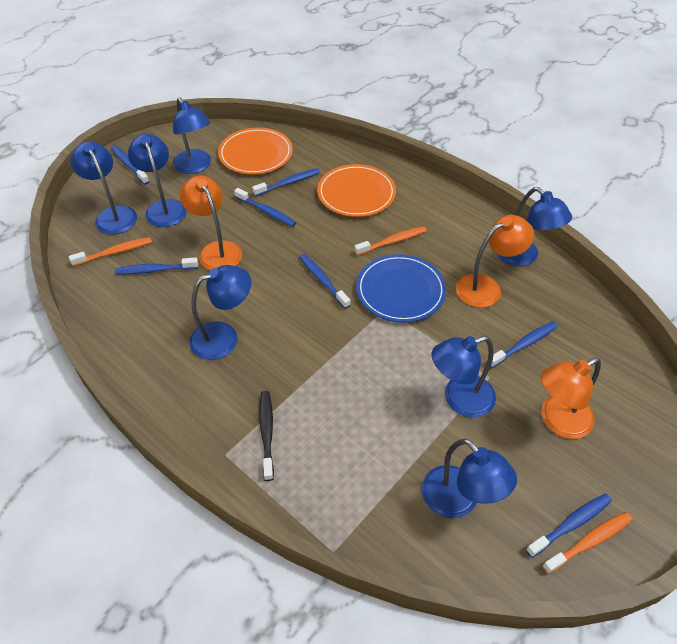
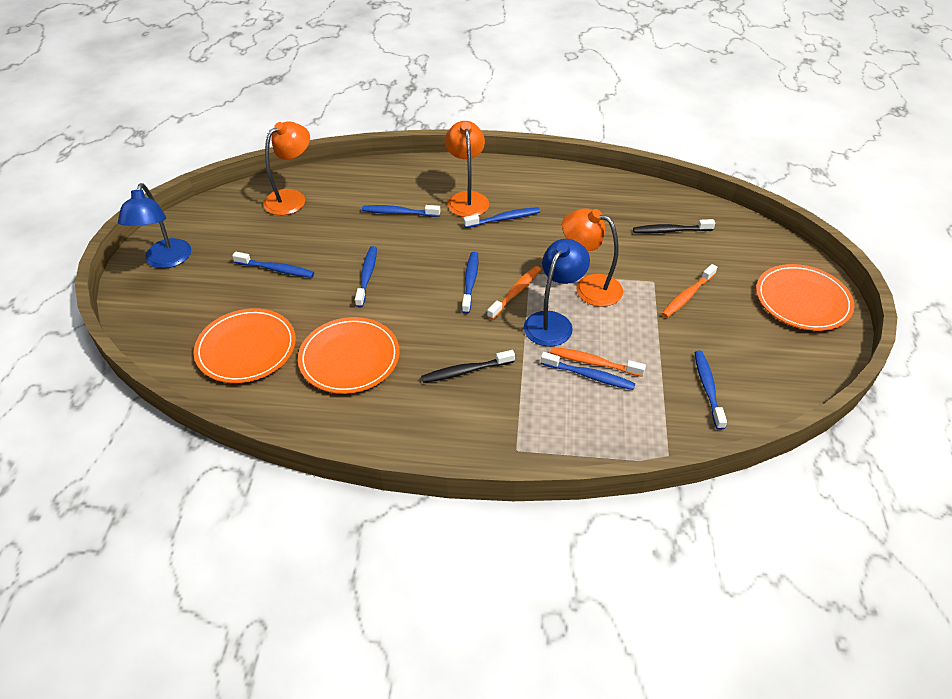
black toothbrush: [259,391,274,481] = 1 -> [421,350,515,383] [633,219,715,234] = 2
blue lamp: [70,141,137,234] [128,134,187,227] [173,98,211,174] [189,265,251,360] [422,438,517,518] [431,336,496,418] [497,187,572,266] = 7 -> [118,183,191,268] [524,239,590,347] = 2
blue plate: [356,254,446,322] = 1 -> none = 0
orange plate: [218,127,293,174] [317,164,396,217] = 2 -> [194,308,296,383] [298,317,400,394] [756,264,854,331] = 3

